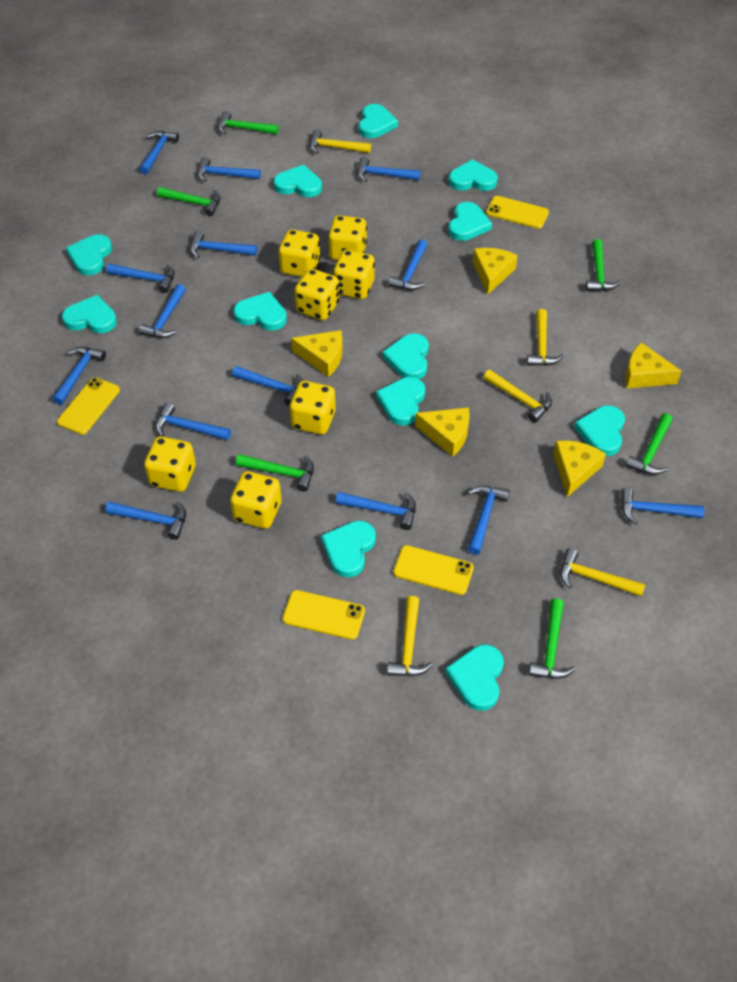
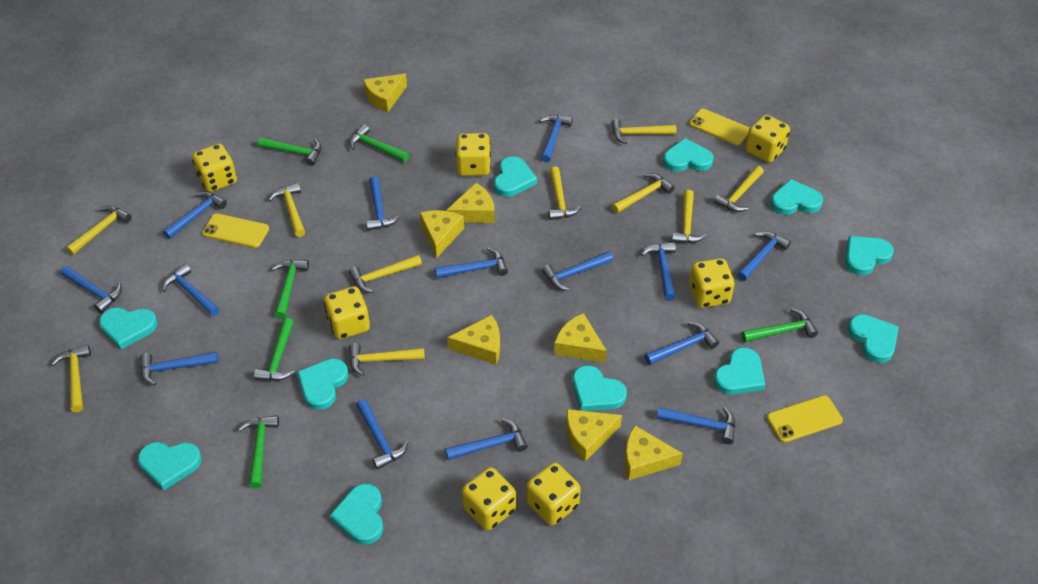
turquoise heart: [62,295,117,333] [66,234,112,275] [233,292,287,331] [273,165,322,197] [321,521,376,577] [359,104,398,138] [376,377,425,426] [382,333,429,379] [445,645,504,711] [448,202,492,241] [449,159,498,191] [574,405,625,456] = 12 -> [99,307,158,349] [138,442,202,490] [297,358,349,410] [330,484,383,545] [494,156,537,197] [572,365,627,411] [663,138,714,172] [714,347,765,395] [771,179,823,215] [845,236,894,275] [848,314,899,363] = 11
yellow cheese: [291,330,343,377] [415,407,470,457] [473,248,518,294] [553,440,606,497] [625,342,682,389] = 5 -> [363,74,407,112] [420,210,464,258] [446,183,495,223] [447,315,500,364] [554,313,607,363] [566,409,622,461] [624,426,683,480] = 7
yellow hammer: [310,129,371,154] [387,596,433,676] [483,370,552,423] [527,309,564,366] [560,548,646,597] = 5 -> [51,345,91,412] [66,205,132,255] [268,183,305,237] [349,255,422,293] [349,343,425,376] [548,167,582,220] [611,119,676,144] [612,173,675,213] [671,190,707,243] [714,166,764,212] = 10
yellow phone: [57,377,120,435] [282,590,365,640] [393,545,474,595] [486,196,549,229] = 4 -> [202,213,269,248] [689,109,750,145] [767,395,843,443] = 3

